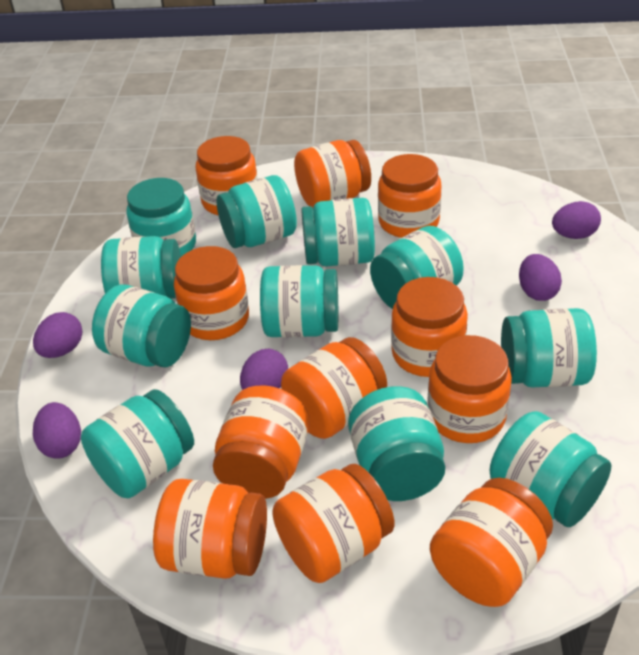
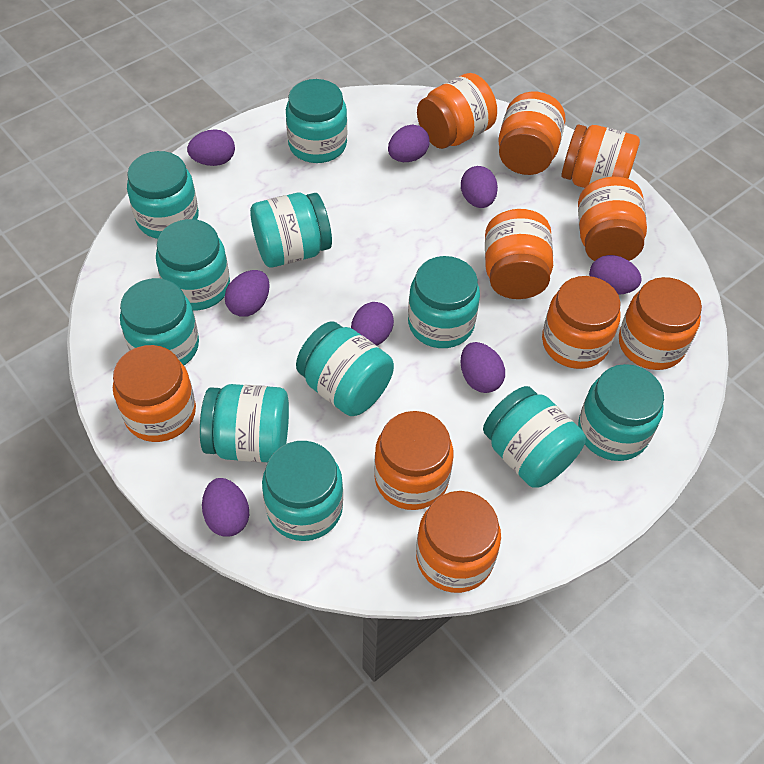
orange jar: [153,479,267,579] [174,246,249,340] [195,136,258,216] [213,386,310,499] [272,464,394,583] [281,337,387,439] [294,140,371,208] [378,154,442,238] [391,277,468,377] [427,335,512,443] [430,478,553,607] = 11 -> [113,345,196,442] [374,411,453,510] [416,491,501,593] [417,73,497,149] [485,209,553,299] [498,92,566,175] [542,276,621,369] [561,124,640,188] [578,177,647,261] [619,277,702,370] = 10
purple egg: [33,312,82,358] [33,402,81,459] [240,349,288,390] [519,254,562,301] [552,201,601,239] = 5 -> [187,129,235,166] [202,478,249,537] [225,270,270,317] [351,302,394,346] [388,124,430,162] [460,342,505,393] [461,166,498,208] [589,255,642,295] = 8

